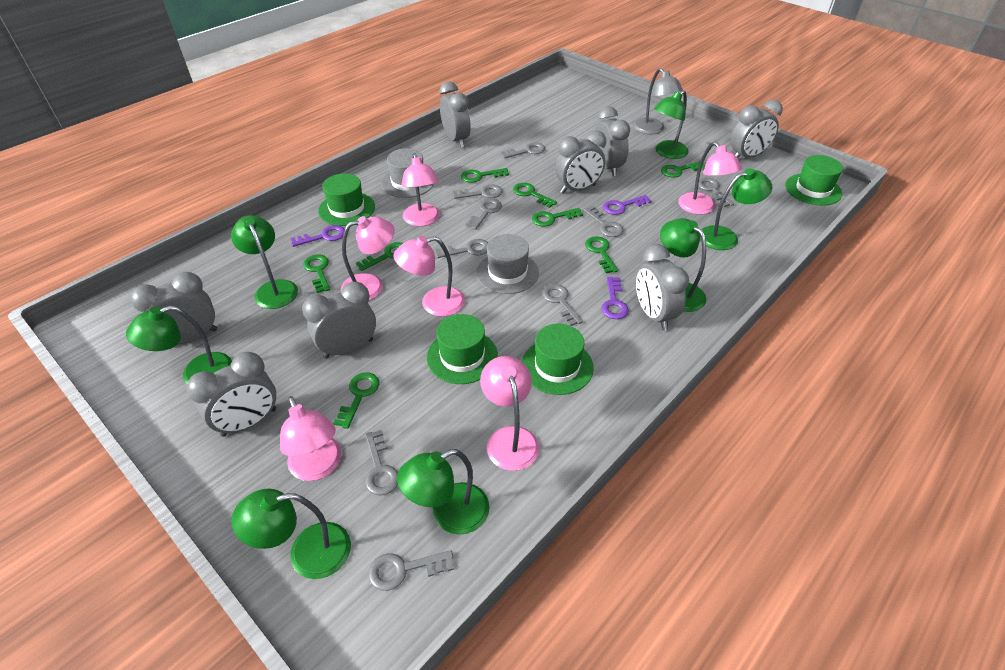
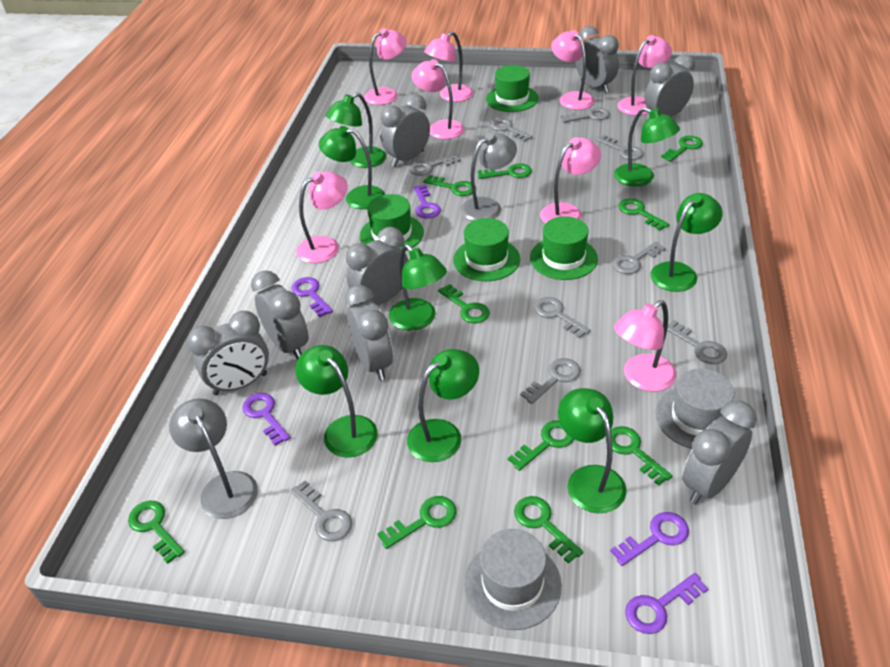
green key: [303,254,330,293] [333,372,379,429] [356,242,403,271] [461,168,509,183] [513,183,557,208] [532,208,583,227] [585,236,618,273] [661,161,705,178] = 8 -> [128,501,185,564] [377,496,457,549] [423,175,476,196] [438,284,490,323] [478,163,532,179] [508,420,574,471] [514,496,583,564] [606,426,673,486] [618,198,669,231] [661,136,703,162] = 10
green lamp: [126,306,232,384] [231,215,298,309] [231,489,351,579] [397,449,489,535] [654,90,688,159] [660,218,706,312] [700,168,772,250] = 7 -> [295,345,378,458] [319,126,385,209] [326,93,386,168] [389,244,447,331] [407,349,479,462] [558,388,626,513] [614,107,680,186] [651,193,723,292] = 8
grey lamp: [633,68,683,134] = 1 -> [169,399,258,519] [460,133,517,221] = 2
pink lamp: [280,396,342,481] [341,216,395,301] [393,236,465,317] [401,153,440,226] [480,356,539,471] [678,142,742,215] = 6 -> [296,172,348,263] [364,28,407,105] [412,59,464,139] [424,31,473,102] [540,138,601,223] [551,30,595,110] [614,300,676,392] [617,35,672,116] = 8
purple key: [291,225,345,247] [601,277,629,319] [603,195,651,215] = 3 -> [242,393,290,446] [291,277,333,317] [413,185,441,219] [610,512,689,566] [625,573,709,634] = 5

